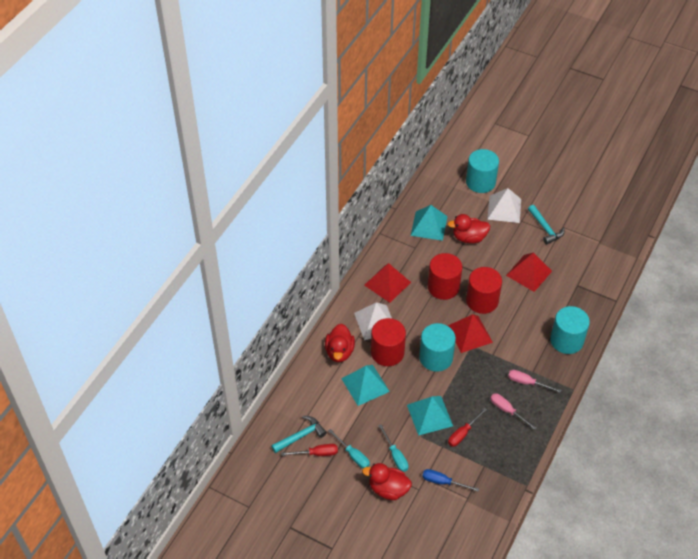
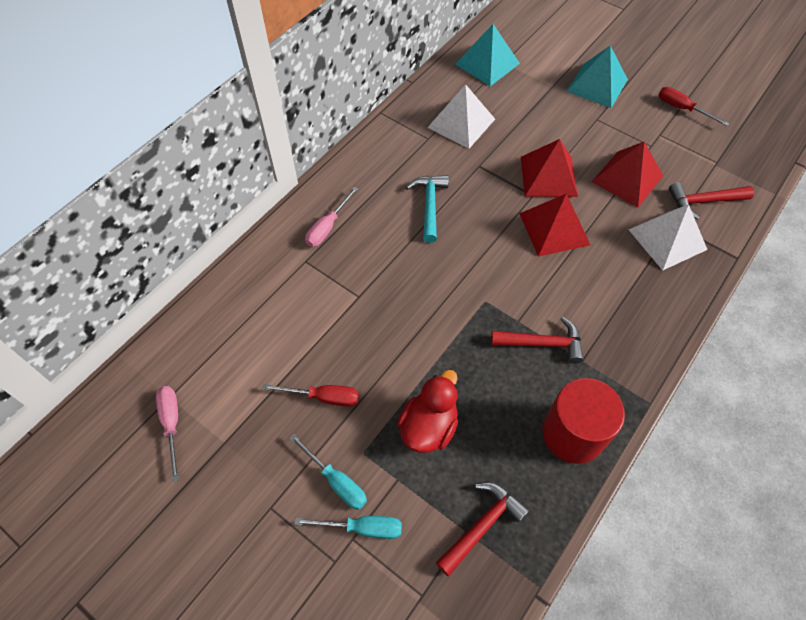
blue screwdriver: [422,469,479,492] = 1 -> none = 0
red cylinder: [371,318,406,366] [428,253,462,300] [466,267,502,314] = 3 -> [543,378,625,464] = 1
red duck: [325,324,355,362] [362,463,412,500] [448,214,490,243] = 3 -> [397,370,458,453] = 1
red hammer: none = 0 -> [436,482,530,576] [491,317,584,364] [669,182,754,219] = 3
turquoise cylinder: [419,323,456,372] [466,149,499,193] [550,306,590,354] = 3 -> none = 0
turquoise hammer: [271,416,327,453] [528,205,565,244] = 2 -> [406,175,449,243] = 1
turquoise pyramid: [341,365,390,406] [407,396,453,436] [411,205,448,241] = 3 -> [455,24,520,86] [566,46,628,108] = 2

